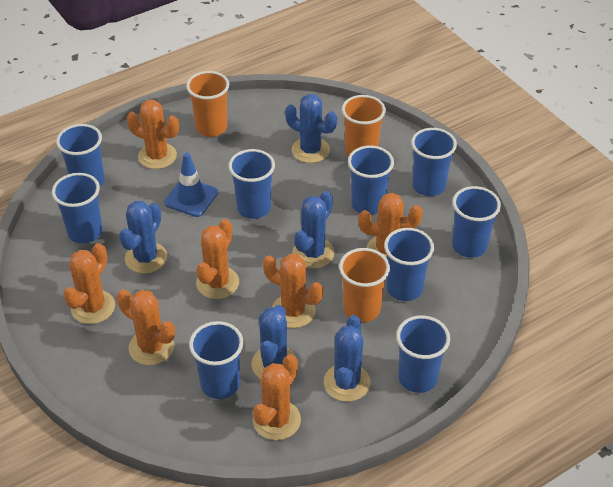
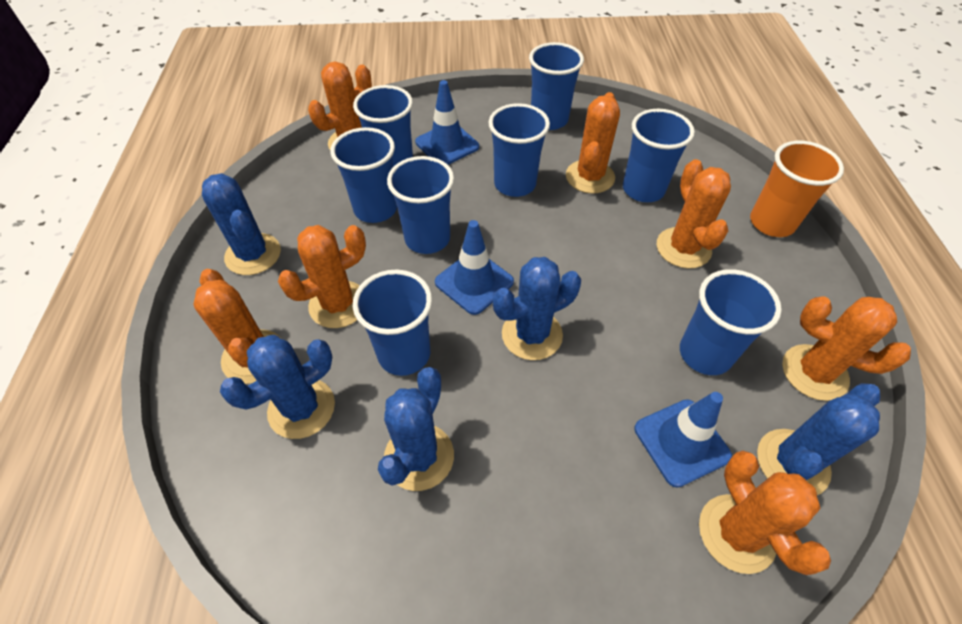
blue cup: [52,173,103,244] [56,124,105,187] [189,321,243,399] [229,149,275,219] [348,145,394,215] [384,228,434,301] [396,315,450,393] [411,128,457,196] [452,186,501,258] = 9 -> [330,127,397,223] [353,85,413,167] [353,270,432,376] [387,156,454,254] [488,103,550,197] [529,42,584,130] [623,109,695,202] [680,269,782,375] = 8
blue traffic cone: [164,153,218,217] = 1 -> [415,80,479,165] [435,220,514,315] [634,392,732,488] = 3
orange cup: [186,71,229,137] [339,248,390,322] [342,95,386,157] = 3 -> [750,141,844,237] = 1

